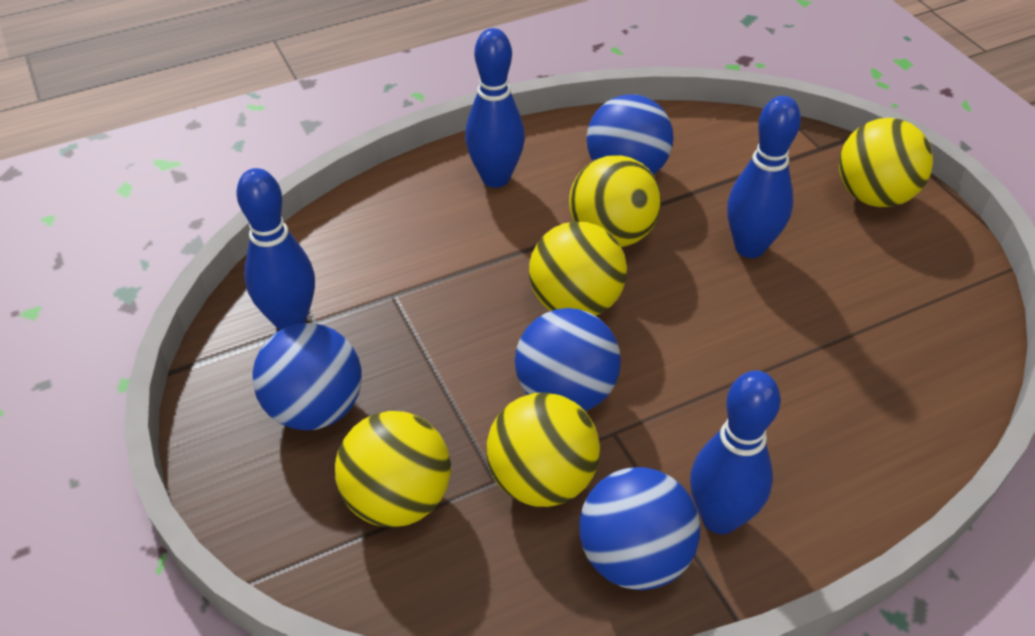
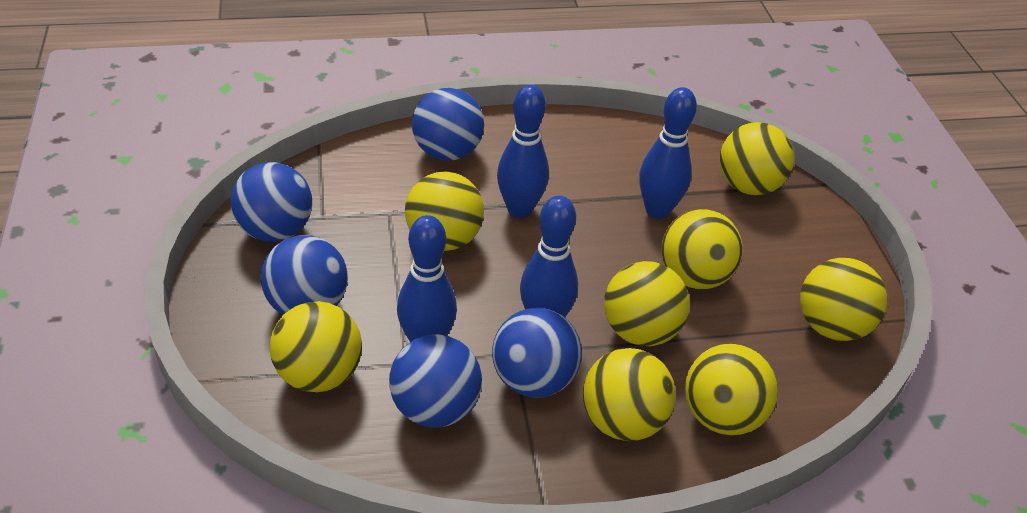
blue ball: [252,323,362,430] [515,308,621,411] [579,467,700,590] [587,94,674,175] = 4 -> [231,162,312,242] [261,235,348,315] [389,334,482,428] [412,88,484,161] [492,308,582,397] = 5
yellow ball: [335,411,451,528] [486,393,600,507] [529,221,627,316] [569,155,661,247] [839,118,933,207] = 5 -> [270,301,362,392] [405,172,484,251] [583,348,675,441] [604,261,690,346] [661,209,743,289] [685,344,778,435] [719,122,794,195] [800,258,887,341] = 8

